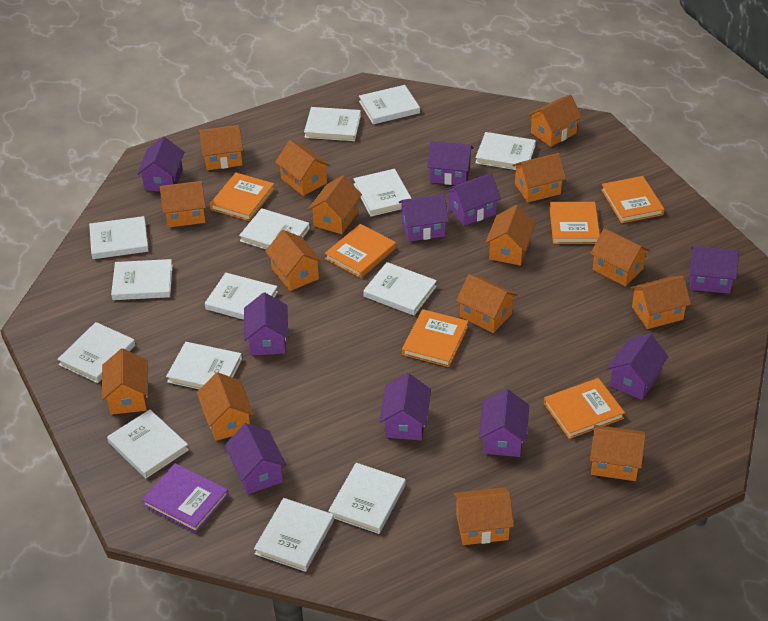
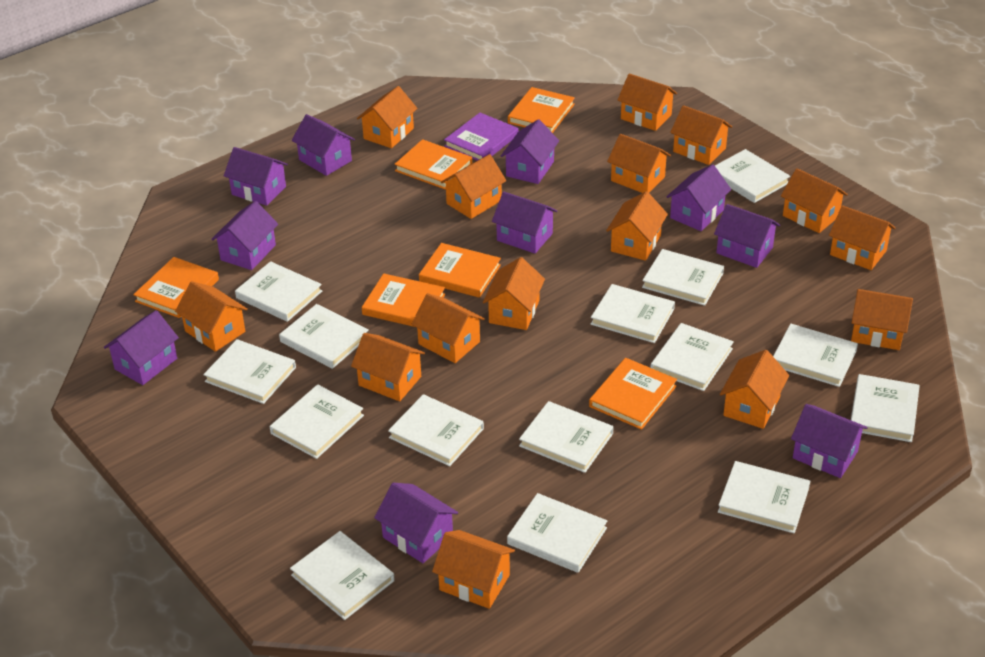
white book: [57,322,135,383] [89,216,149,259] [107,409,189,478] [111,259,173,300] [166,342,242,390] [205,273,278,320] [239,208,310,250] [254,498,334,572] [304,107,361,141] [328,463,406,534] [353,169,411,216] [359,85,420,124] [363,262,437,316] [475,132,536,170] = 14 -> [203,339,296,404] [235,261,322,322] [270,384,364,459] [279,304,369,369] [290,531,395,620] [388,394,484,466] [507,493,607,573] [519,401,614,473] [591,284,675,343] [642,249,724,306] [650,323,734,391] [715,149,790,203] [718,461,810,533] [773,324,858,387] [851,374,920,442] = 15

